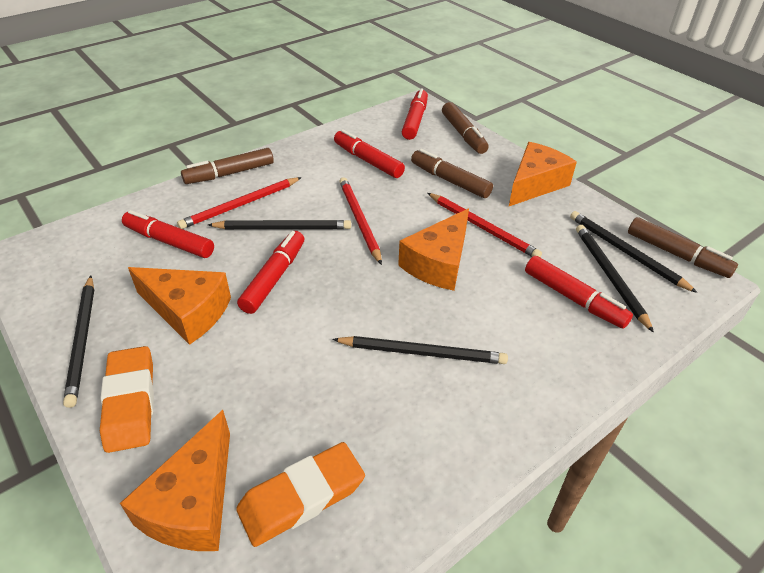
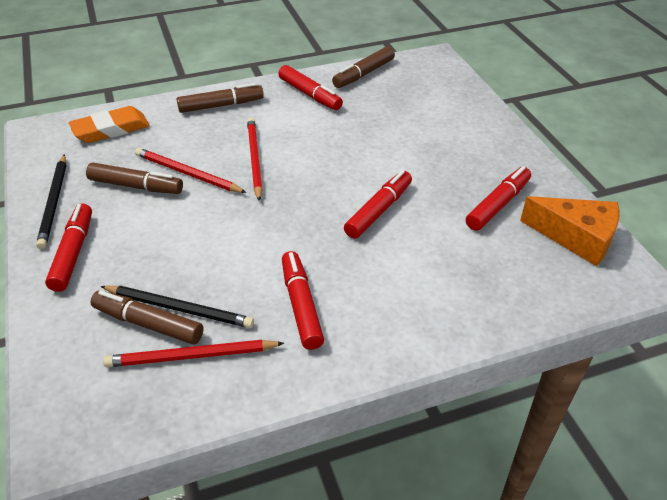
black pencil: [63,276,94,408] [208,220,351,229] [332,336,508,364] [570,211,698,293] [576,225,654,333] = 5 -> [36,154,66,249] [101,286,254,328] = 2
orange cheese: [120,410,230,551] [128,267,231,345] [398,208,469,291] [509,142,577,206] = 4 -> [520,196,620,266] = 1
orange eraser: [100,346,154,453] [236,442,365,547] = 2 -> [69,106,150,143] = 1

